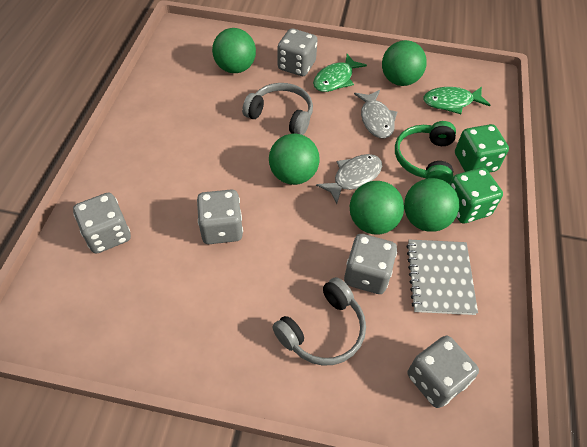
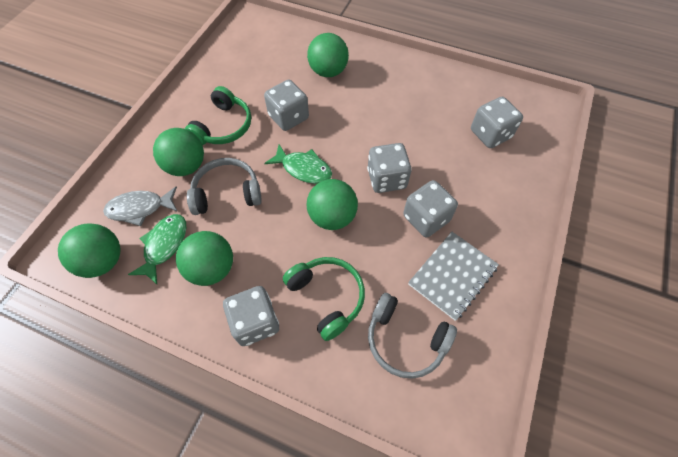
green dice: [450,167,503,223] [455,124,509,173] = 2 -> none = 0
green headphones: [395,121,456,184] = 1 -> [185,86,251,145] [283,257,365,341] = 2
grey fish: [316,154,382,204] [354,90,397,139] = 2 -> [103,187,178,226] = 1

